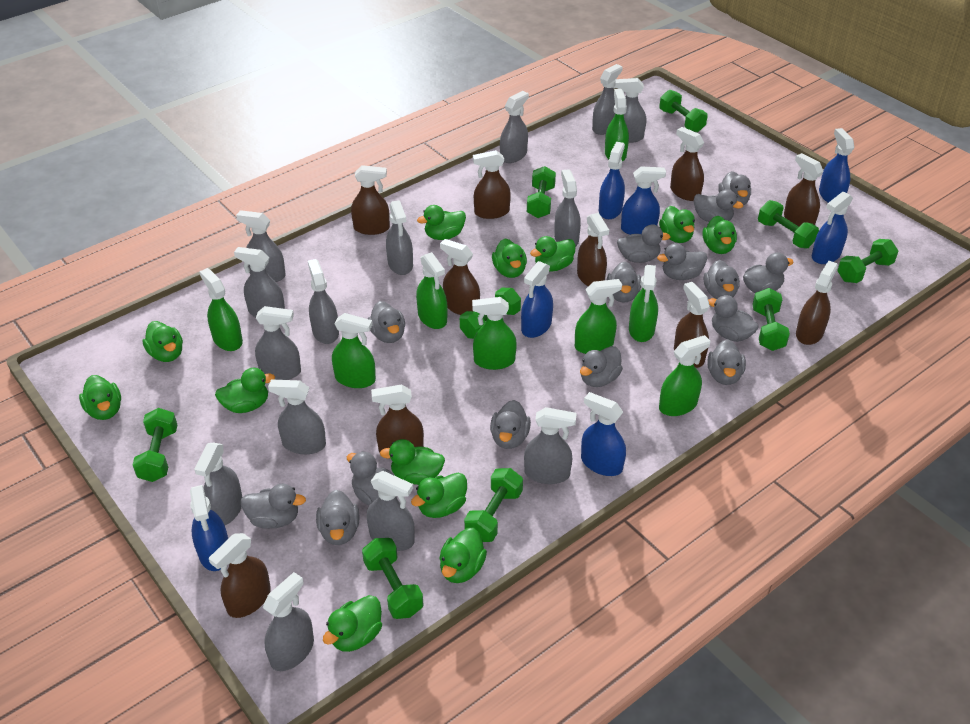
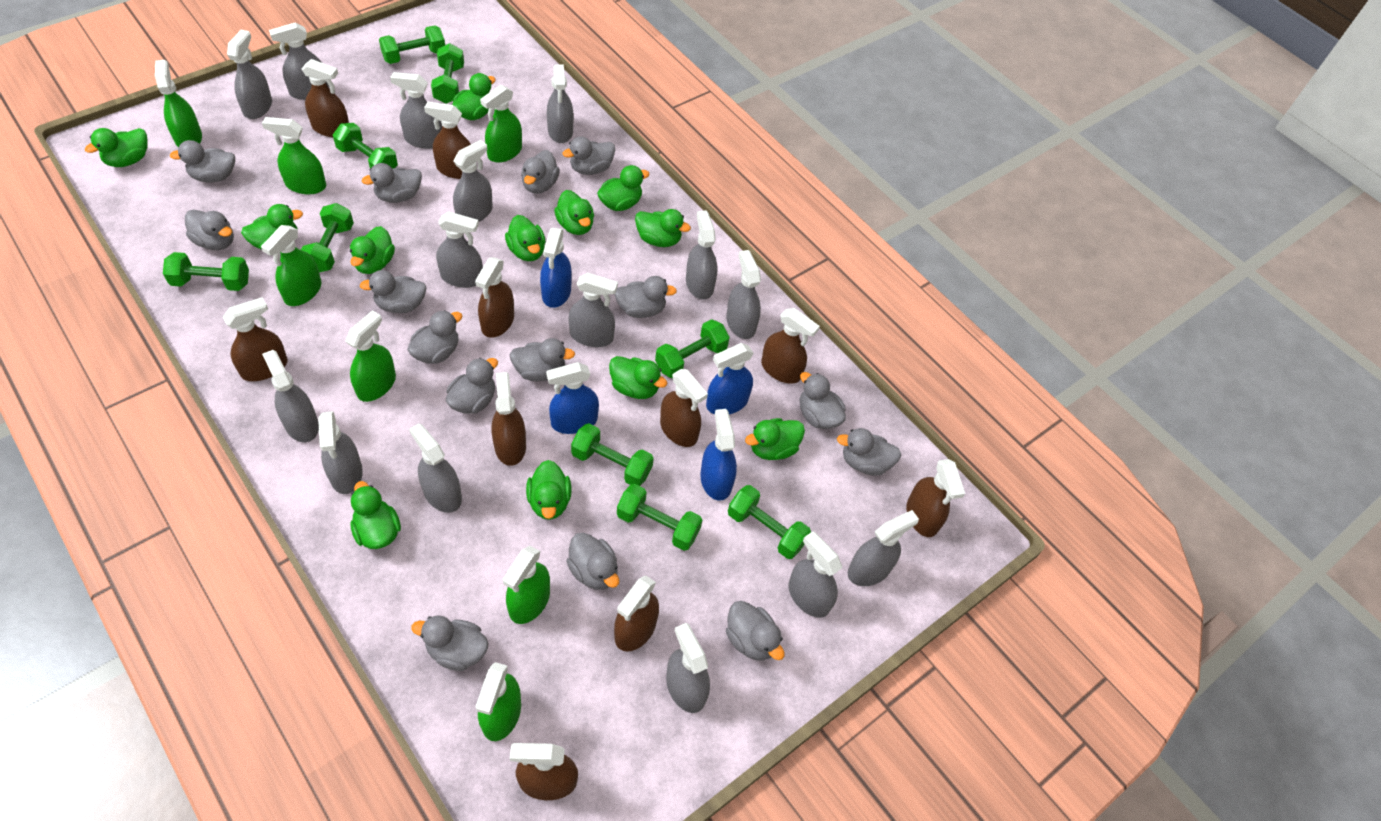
blue spray bottle: [190,485,228,571] [521,261,553,338] [581,392,626,476] [599,142,625,219] [621,166,666,235] [812,191,853,264] [819,128,854,203] = 7 -> [540,228,572,308] [546,362,599,434] [700,409,737,501] [706,343,754,414] = 4
green spray bottle: [199,268,243,351] [332,313,376,388] [416,252,448,329] [472,297,517,370] [575,279,622,354] [605,89,629,162] [629,265,658,342] [659,335,710,416] = 8 -> [155,60,202,148] [261,225,321,306] [262,117,326,194] [345,310,396,402] [475,662,521,741] [480,85,522,163] [503,546,550,624] = 7
grey spray bottle: [194,442,243,525] [234,247,285,317] [236,210,286,282] [255,306,301,380] [262,572,314,671] [268,380,326,454] [308,259,339,344] [367,471,415,551] [386,200,413,275] [500,91,529,163] [524,407,577,484] [554,169,581,246] [592,64,623,135] [612,78,646,143] = 14 -> [227,30,272,119] [262,350,319,442] [269,22,329,100] [318,411,363,494] [390,72,442,149] [409,423,462,513] [436,212,483,288] [453,140,493,222] [547,65,573,143] [568,273,618,347] [666,623,710,713] [686,210,717,300] [726,250,761,339] [788,531,842,618] [848,510,919,586] = 15

